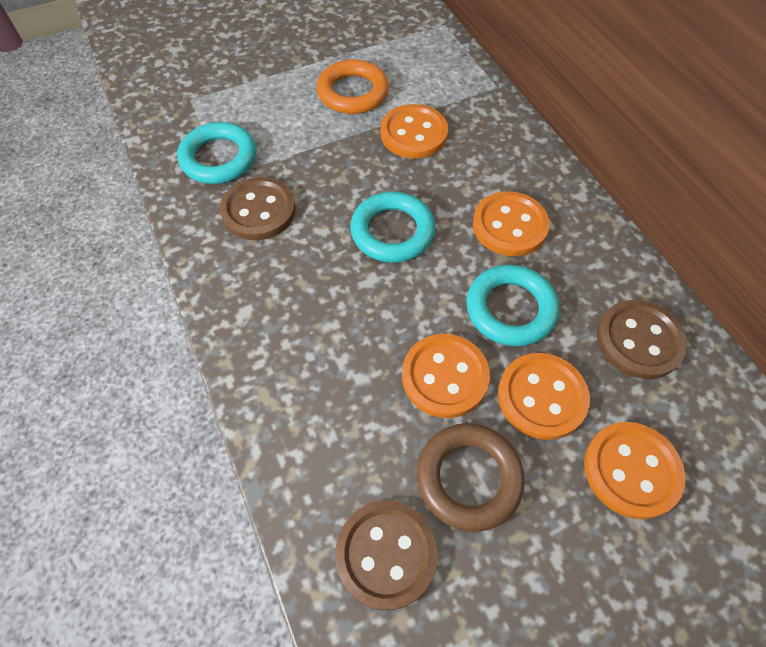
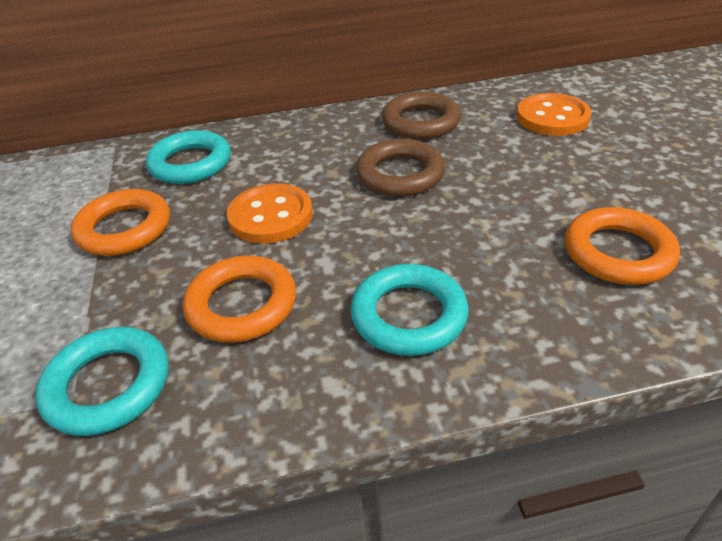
brown button: [220,177,296,240] [335,500,438,610] [597,300,687,379] = 3 -> none = 0
brown ring: [416,423,525,532] = 1 -> [356,139,445,197] [382,92,461,139] = 2
orange button: [381,104,448,159] [402,334,490,418] [473,191,550,256] [498,353,590,440] [584,422,686,519] = 5 -> [227,183,313,244] [517,93,591,136] = 2
orange ring: [317,59,389,114] = 1 -> [71,189,170,256] [183,255,296,342] [565,207,680,285] = 3

